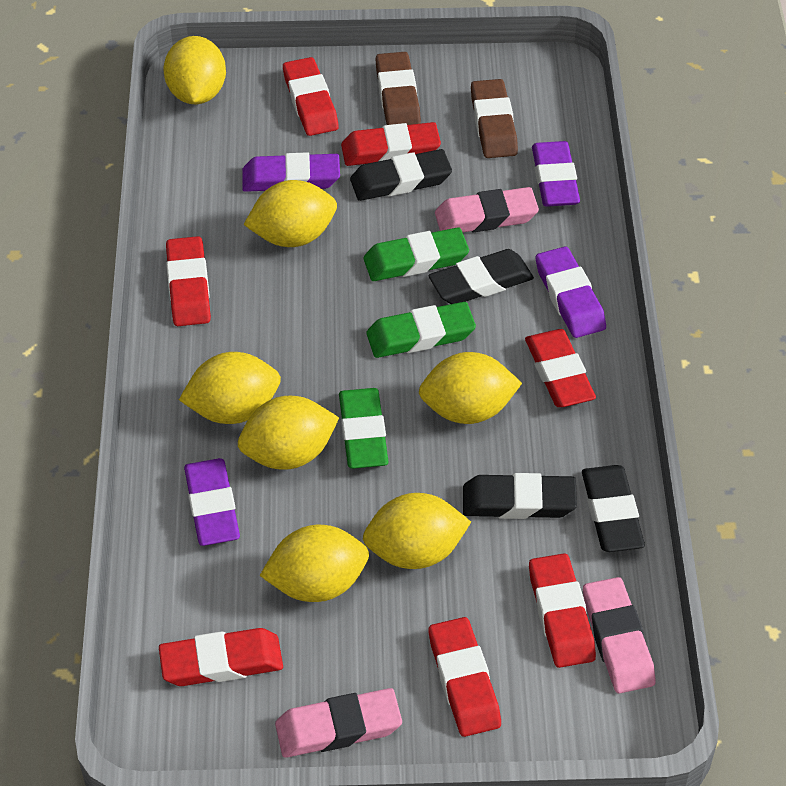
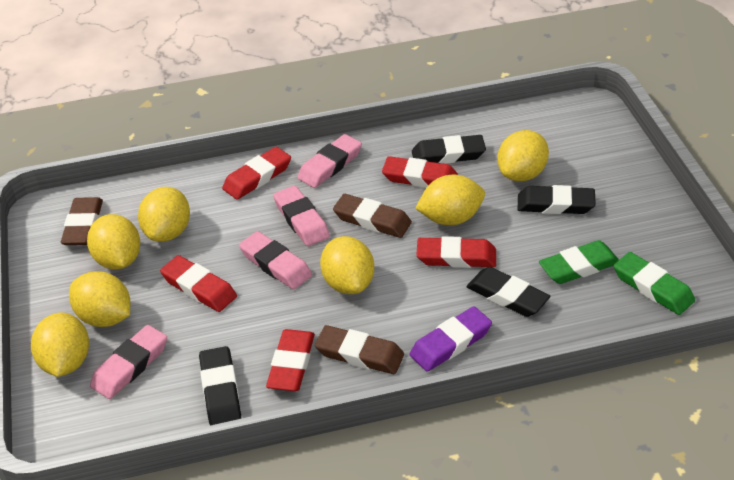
brown eraser: [375,52,421,125] [471,79,518,158] = 2 -> [61,197,103,245] [315,325,404,374] [333,194,412,238] = 3
green eraser: [339,388,389,469] [364,227,469,281] [366,302,476,358] = 3 -> [539,240,619,284] [614,252,695,315] = 2
pink eraser: [275,688,402,758] [435,187,539,232] [583,577,656,694] = 3 -> [90,325,167,399] [239,231,312,289] [273,186,330,246] [297,134,362,188] = 4
purple eraser: [184,458,240,546] [242,152,340,192] [532,141,580,207] [536,246,606,338] = 4 -> [410,306,492,372] = 1
red eraser: [159,628,283,686] [166,236,211,326] [283,57,339,136] [341,122,441,166] [429,617,501,737] [525,329,596,407] [529,553,596,668] = 7 -> [160,255,237,312] [222,147,291,200] [266,329,315,391] [382,156,458,188] [416,236,496,268] = 5

